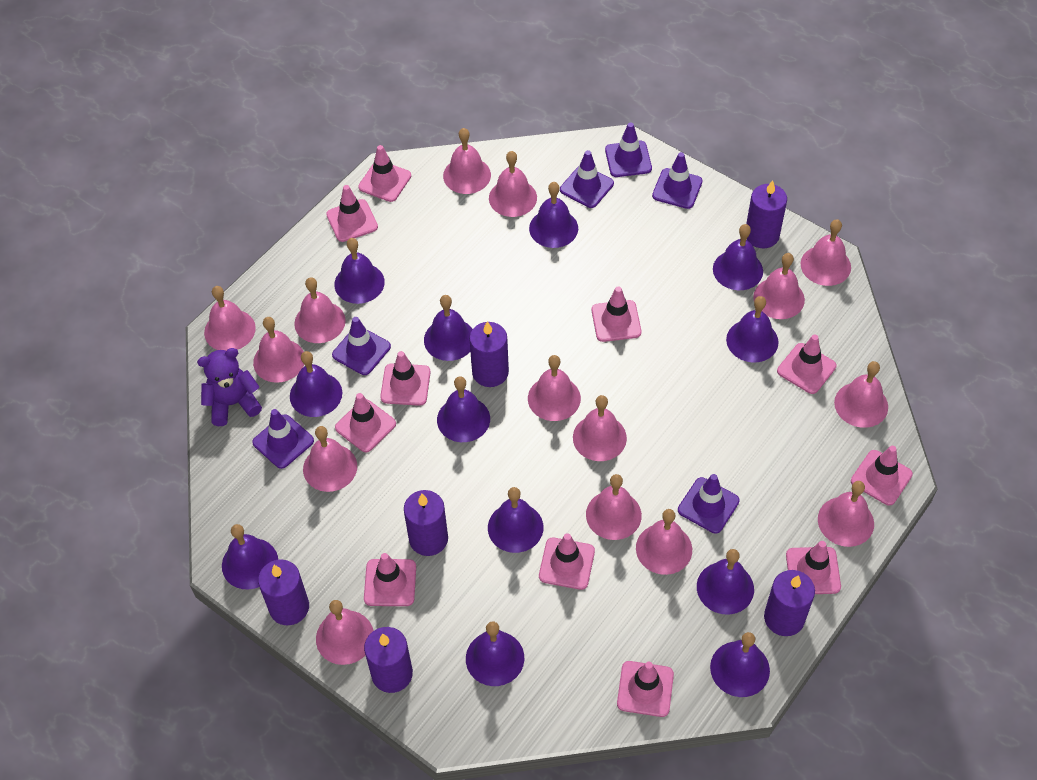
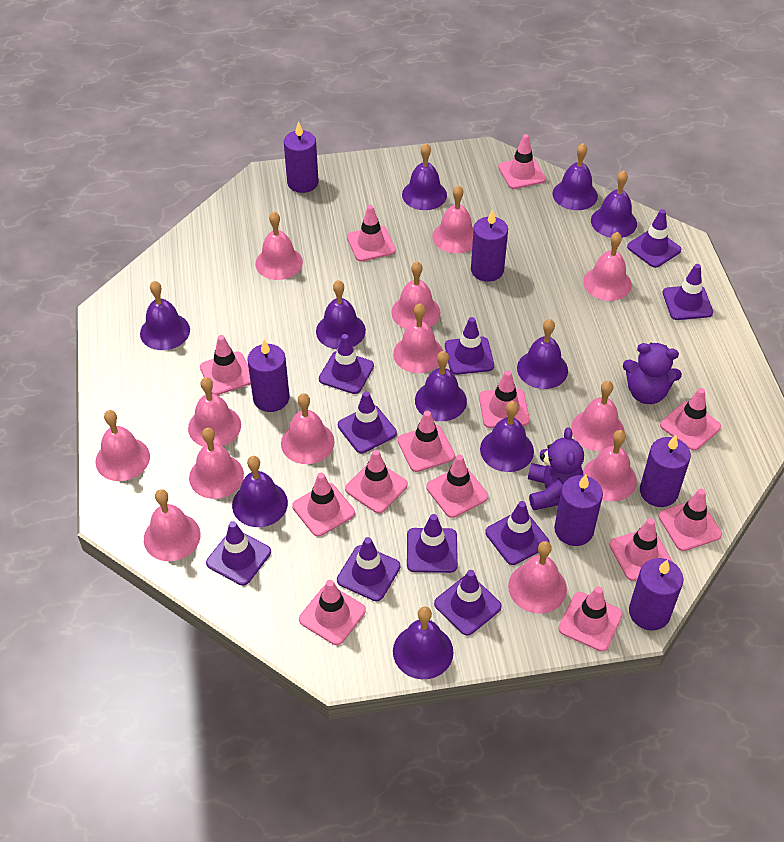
pink bell: [204,286,256,351] [253,317,304,383] [294,277,346,343] [303,426,357,492] [316,600,374,665] [443,128,491,194] [489,151,537,217] [528,355,581,421] [573,395,627,461] [586,474,642,540] [636,509,692,575] [753,253,805,319] [801,219,851,286] [818,481,874,547] [834,361,888,428] = 15 -> [96,410,150,481] [144,489,201,561] [188,377,241,447] [189,427,244,499] [255,212,303,280] [281,393,335,464] [391,261,440,329] [393,303,443,373] [433,185,474,253] [508,541,567,613] [571,381,624,451] [583,232,632,301] [583,430,637,501] = 13
pink traffic cone: [326,185,378,242] [335,393,396,452] [358,145,411,202] [364,553,416,606] [380,351,431,406] [539,533,595,590] [592,286,641,342] [617,661,674,717] [777,335,836,394] [786,541,841,594] [851,446,913,505] = 11 -> [200,335,251,395] [292,473,355,537] [299,580,366,645] [345,450,408,513] [347,205,396,262] [397,411,455,472] [426,455,488,518] [479,370,530,428] [498,134,546,189] [558,586,623,651] [610,518,673,581] [659,489,722,551] [660,388,721,450] = 13
purple bell: [222,524,278,590] [290,351,342,417] [334,238,385,304] [424,295,472,361] [437,376,490,442] [466,621,524,686] [488,487,544,553] [529,182,578,248] [697,549,754,615] [710,632,770,697] [713,224,763,290] [726,296,779,362] = 12 -> [140,281,190,350] [232,456,288,527] [316,280,366,349] [393,607,453,679] [402,143,447,210] [415,351,467,421] [480,401,534,472] [517,319,568,389] [553,143,598,210] [591,170,637,238] = 10
purple teddy bear: [197,348,262,426] = 1 -> [528,427,584,510] [623,343,682,404] = 2
purple traffic cone: [252,409,314,469] [332,317,391,375] [560,150,614,208] [605,122,652,177] [652,152,703,209] [678,474,740,534] = 6 -> [206,521,271,586] [319,334,374,394] [337,537,401,601] [338,391,397,453] [407,514,458,573] [434,570,502,636] [445,317,494,375] [485,501,549,565] [627,209,681,268] [663,264,713,320] = 10

